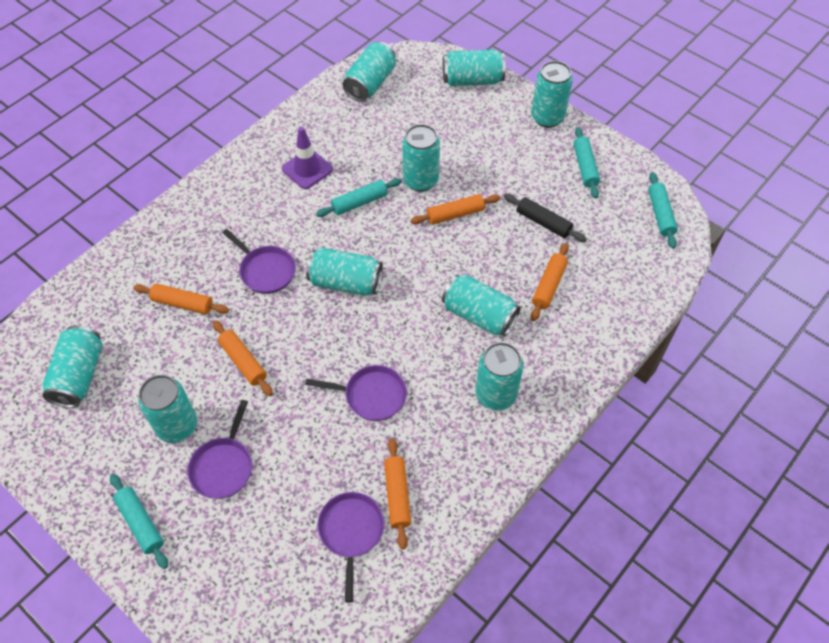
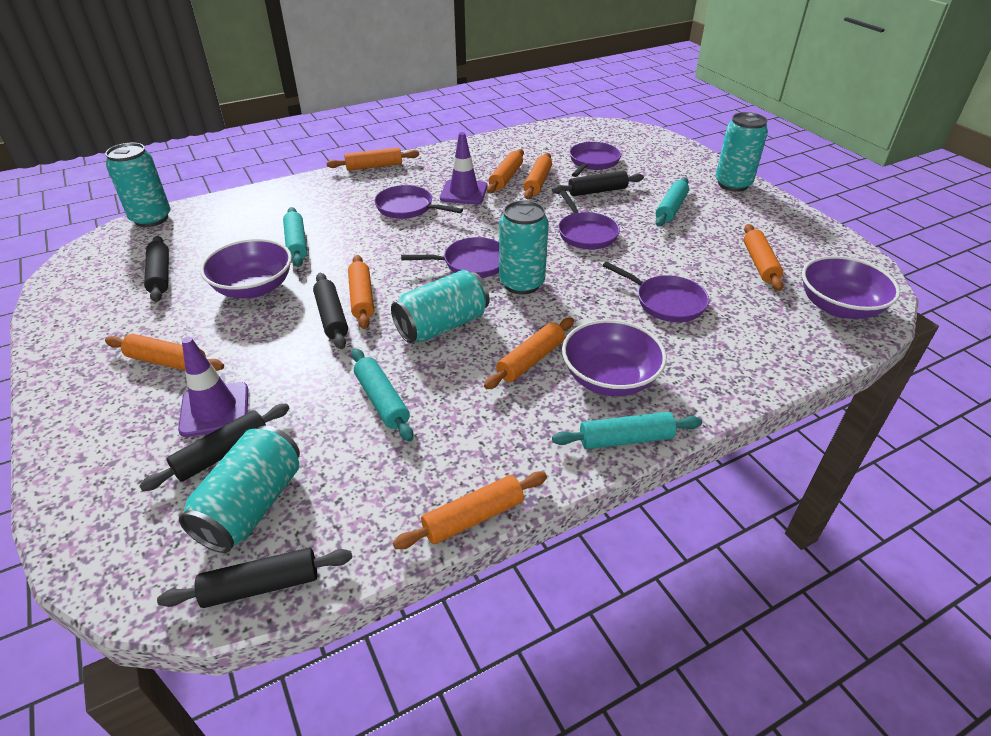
black rolling pin: [504,194,587,242] = 1 -> [139,404,290,491] [144,236,169,302] [157,548,352,608] [313,273,348,349] [552,171,644,196] = 5
orange rolling pin: [134,283,229,314] [213,320,273,396] [384,438,411,550] [410,194,501,225] [531,243,569,321] = 5 -> [105,334,224,371] [326,147,419,171] [348,255,374,329] [393,472,547,549] [484,318,574,389] [487,149,524,193] [523,153,552,199] [744,224,784,291] = 8
purple bowl: none = 0 -> [200,239,292,298] [562,319,667,396] [802,256,900,319] = 3
purple pan: [187,400,252,499] [222,229,296,294] [305,365,407,421] [317,492,384,603] = 4 -> [374,185,463,219] [401,237,499,278] [558,190,620,250] [569,142,621,177] [603,262,709,322] = 5
purple traffic cone: [282,127,333,189] = 1 -> [178,337,248,437] [440,132,488,204] = 2
turquoise can: [42,325,103,408] [138,375,197,443] [306,247,383,296] [343,42,396,102] [402,124,440,192] [442,274,521,337] [443,49,505,86] [475,342,524,411] [531,61,573,128] = 9 -> [105,143,171,227] [179,425,300,553] [391,270,489,343] [499,200,549,294] [715,112,768,192] = 5

